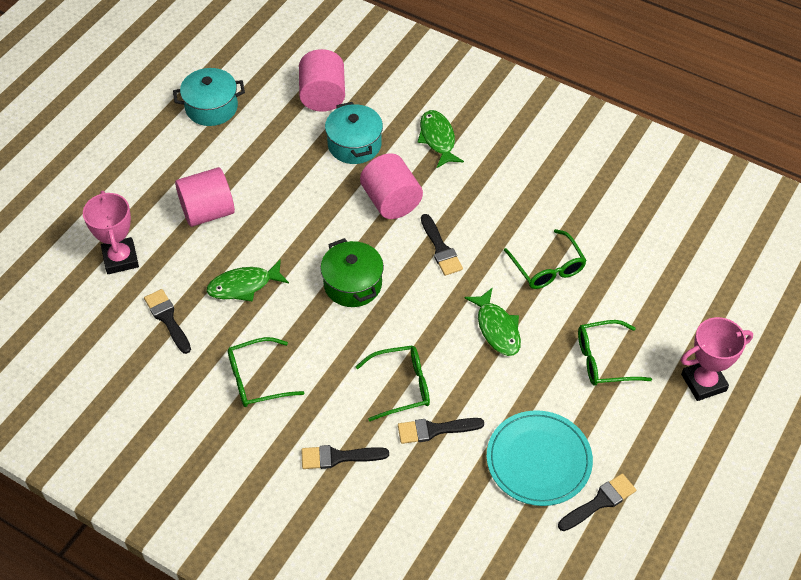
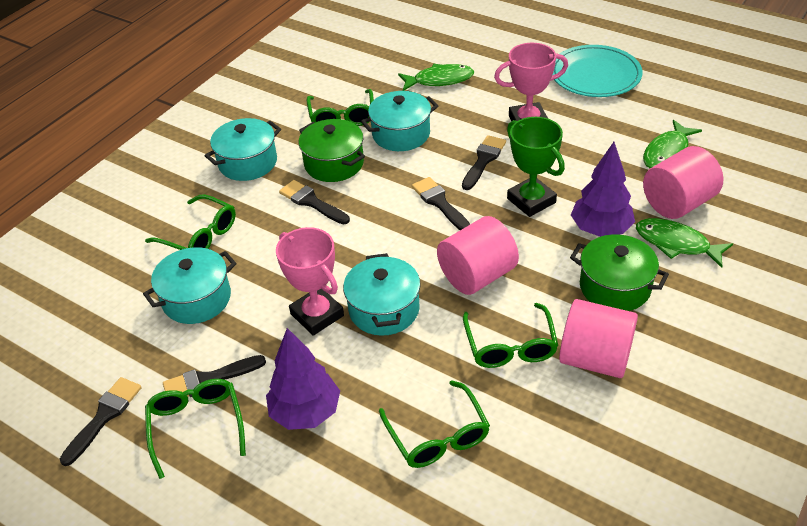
green glasses: [227,337,304,407] [355,345,430,421] [504,229,587,289] [578,320,652,386] = 4 -> [145,194,236,250] [145,379,246,479] [306,89,374,126] [379,380,490,468] [463,303,558,368] = 5
green pot: [320,238,384,307] = 1 -> [299,119,365,182] [570,234,669,311] = 2
green trophy: none = 0 -> [507,117,565,217] = 1
purple tree: none = 0 -> [266,328,340,430] [571,142,635,237] = 2
turquoise pot: [173,68,245,126] [325,102,383,164] = 2 -> [143,247,236,324] [204,118,281,181] [343,253,421,336] [361,91,438,151] = 4

